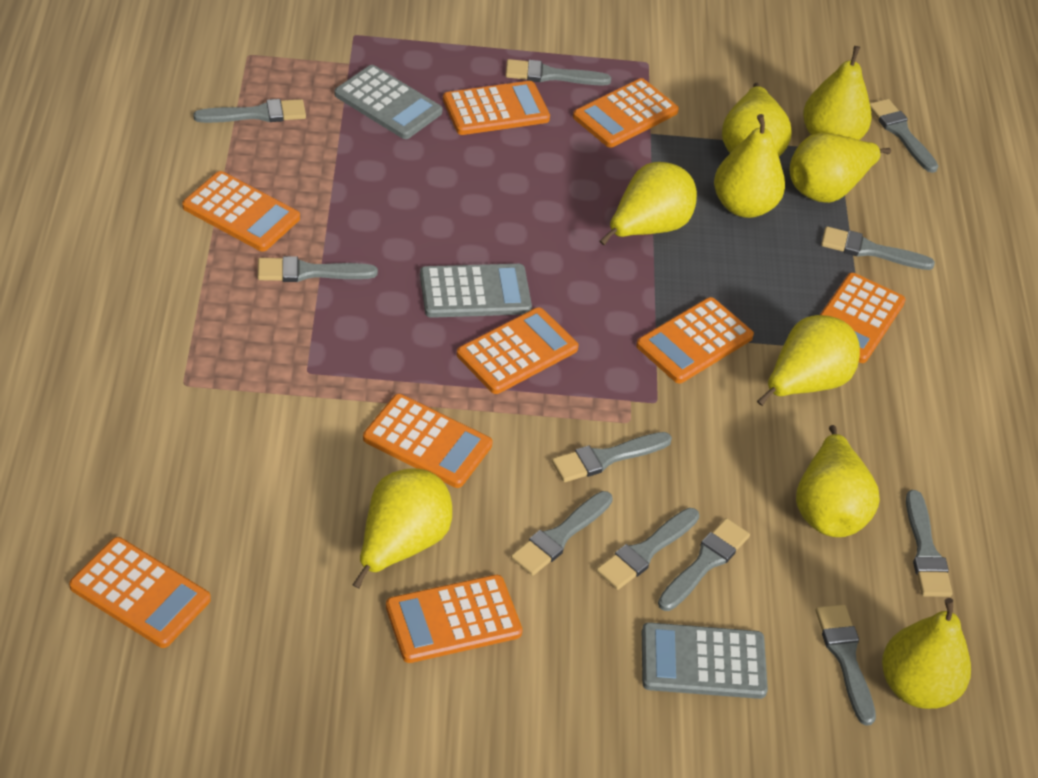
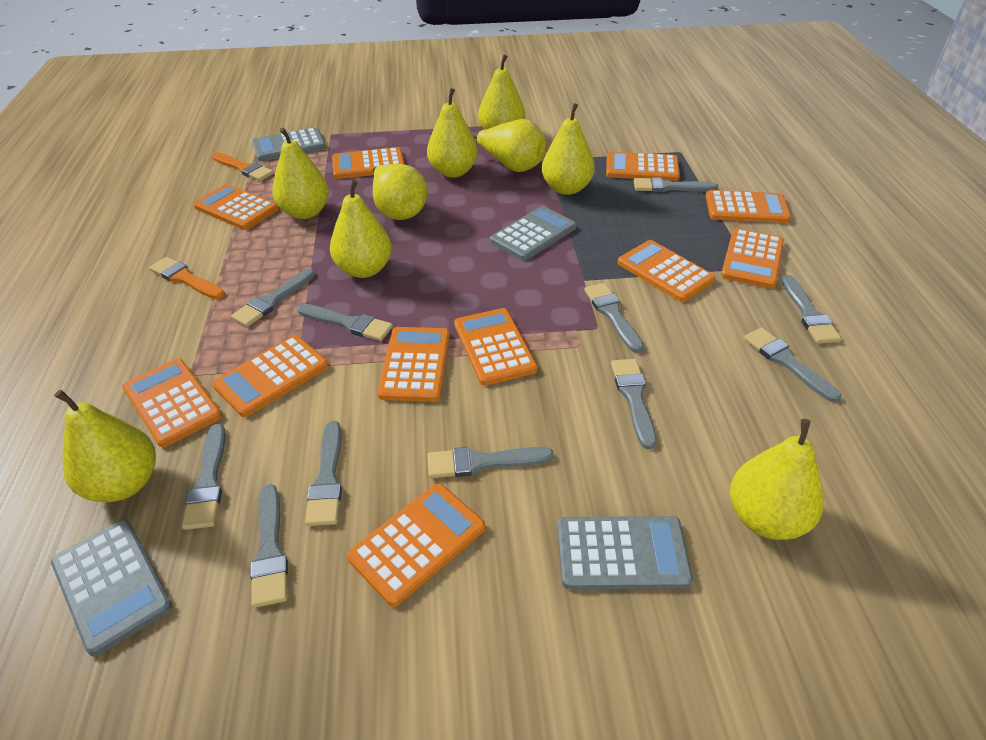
grey calculator: [334,65,443,139] [420,264,532,318] [642,622,768,699] = 3 -> [51,519,172,657] [252,127,326,161] [490,206,577,261] [557,516,693,589] = 4
orange brush: none = 0 -> [149,257,225,299] [212,152,274,181] = 2
orange calculator: [69,537,211,648] [182,171,300,252] [363,394,493,488] [386,575,523,663] [443,81,550,135] [457,307,579,394] [573,78,679,148] [636,297,754,383] [820,273,906,363] = 9 -> [122,358,222,448] [194,184,279,230] [212,335,329,417] [332,147,405,179] [347,483,486,607] [378,327,450,402] [454,308,538,386] [606,152,680,181] [618,240,715,302] [706,190,791,223] [721,228,784,289] = 11

